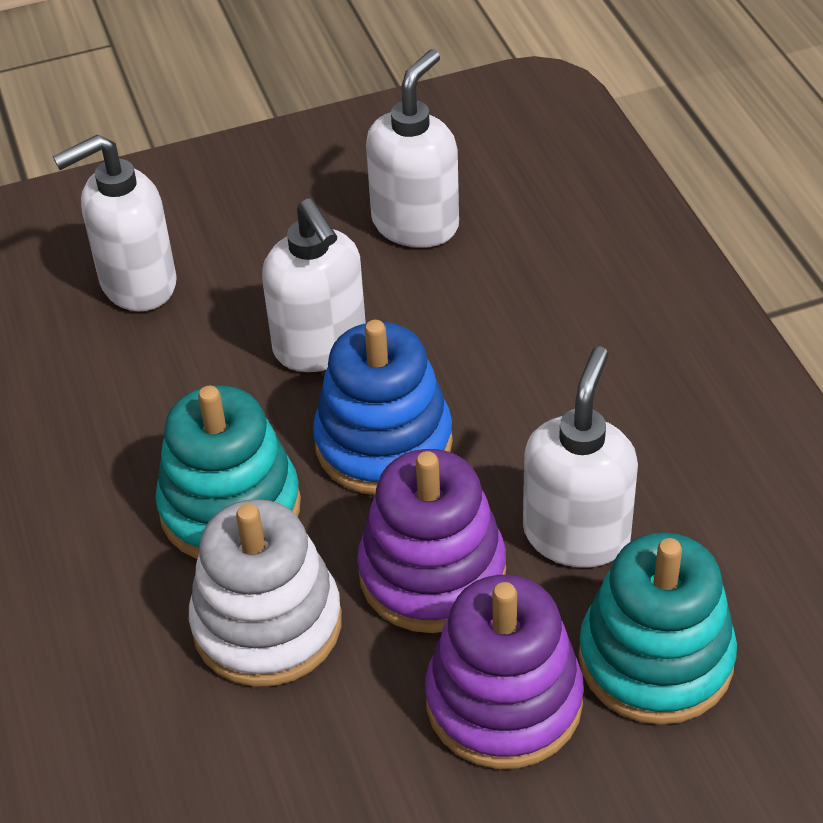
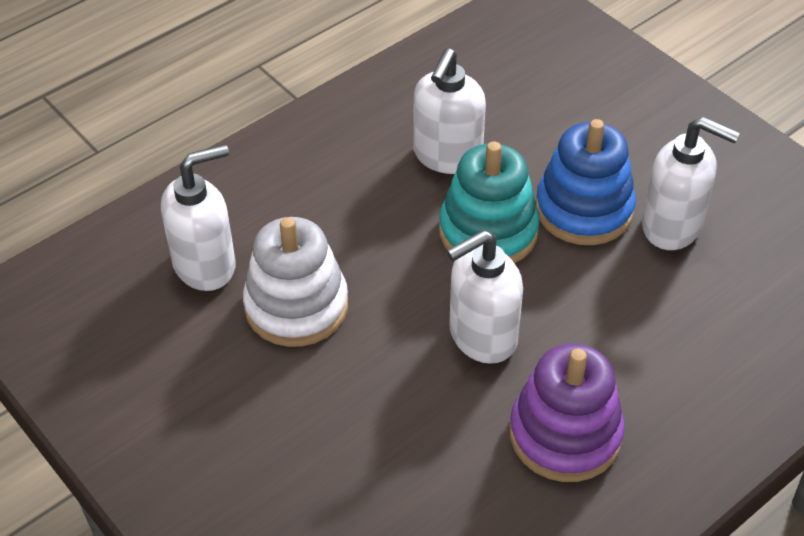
purple stacking toy: [357,449,506,633] [425,575,584,769] = 2 -> [509,344,625,482] = 1
turquoise stacking toy: [155,386,301,559] [579,532,737,725] = 2 -> [439,141,540,263] = 1

